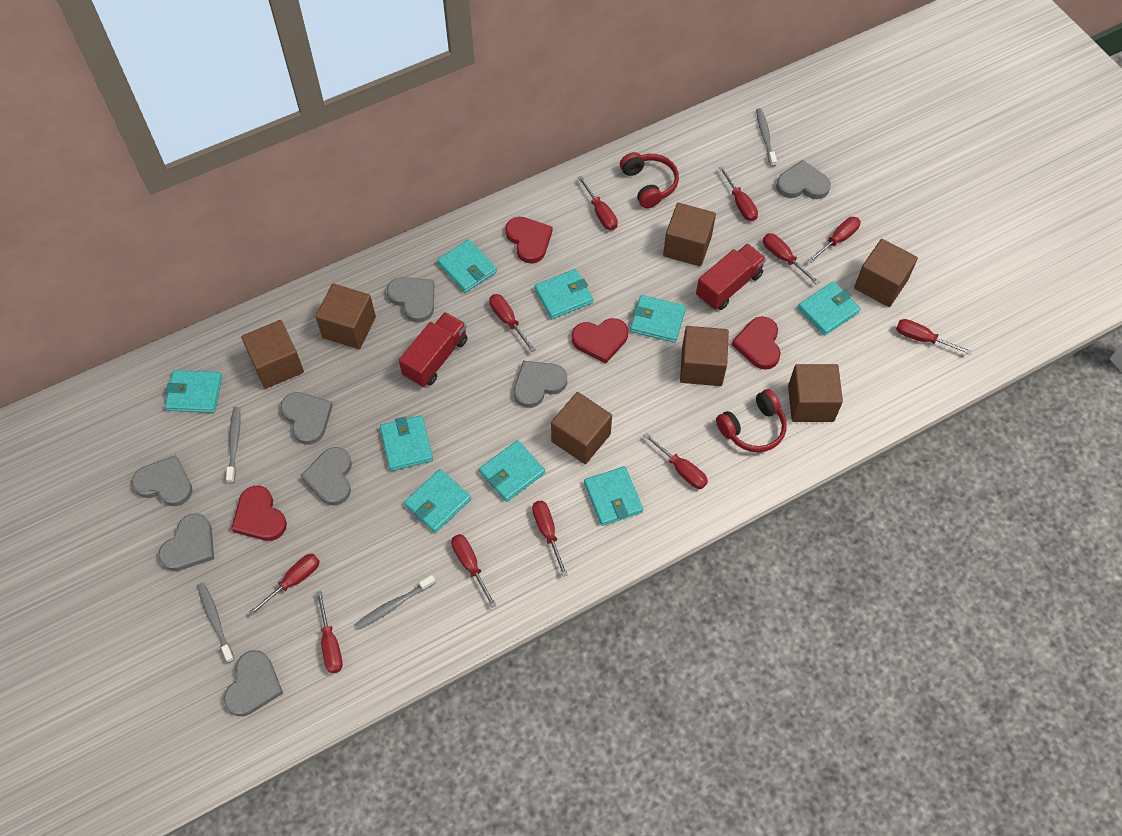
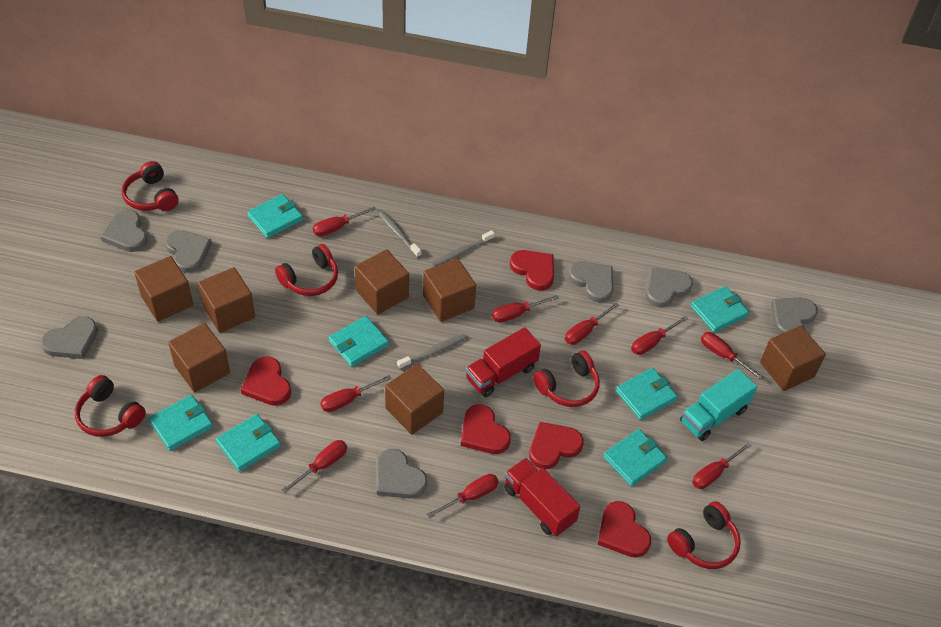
grey heart: [132,455,193,506] [158,513,214,571] [224,650,283,716] [280,392,333,445] [301,447,352,506] [387,277,434,323] [514,361,567,408] [776,160,831,199] = 8 -> [41,316,98,359] [100,210,147,252] [165,230,212,273] [377,449,427,499] [568,261,613,303] [645,268,693,307] [771,298,818,334] = 7
grey toothbrush: [197,582,235,663] [226,407,241,483] [355,575,436,630] [756,108,777,167] = 4 -> [377,210,422,258] [397,334,467,369] [432,230,495,267] = 3
red headphones: [620,152,679,208] [716,389,787,452] = 2 -> [75,375,146,437] [122,161,178,211] [275,244,338,296] [533,350,600,407] [667,501,741,569] = 5
red heart: [231,486,287,541] [505,217,553,263] [572,318,628,364] [732,316,781,370] = 4 -> [241,356,291,406] [461,404,511,454] [510,250,554,291] [529,422,584,469] [597,501,651,558] = 5
red screwdriver: [248,554,320,616] [316,591,343,673] [451,534,497,608] [489,294,536,352] [532,501,568,577] [578,176,618,230] [644,433,708,489] [719,166,758,221] [763,233,819,285] [808,217,861,263] [896,319,972,355] = 11 -> [281,440,347,494] [313,207,376,236] [320,375,392,412] [427,474,499,518] [492,295,559,322] [565,303,619,345] [631,316,689,355] [692,442,752,489] [701,332,763,380] = 9
turquoise truck: none = 0 -> [680,369,757,441] = 1
turquoise wallet: [165,370,222,413] [380,415,433,471] [404,469,471,533] [437,239,497,293] [479,440,545,502] [534,269,593,319] [584,466,643,526] [630,295,686,343] [798,282,861,336] = 9 -> [149,395,213,451] [216,414,281,472] [247,194,303,238] [329,316,389,367] [603,429,668,486] [616,368,678,420] [691,286,749,333] = 7

